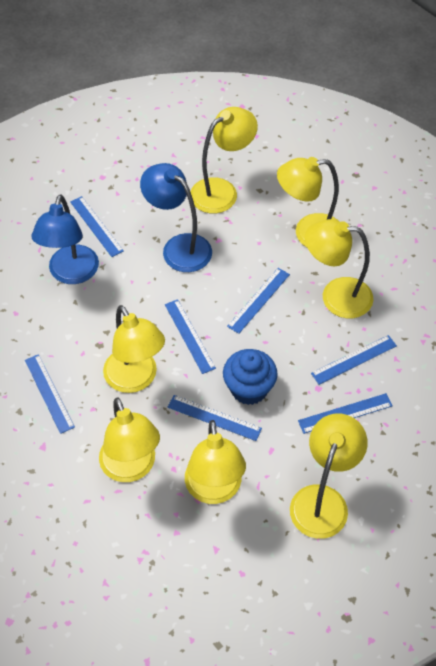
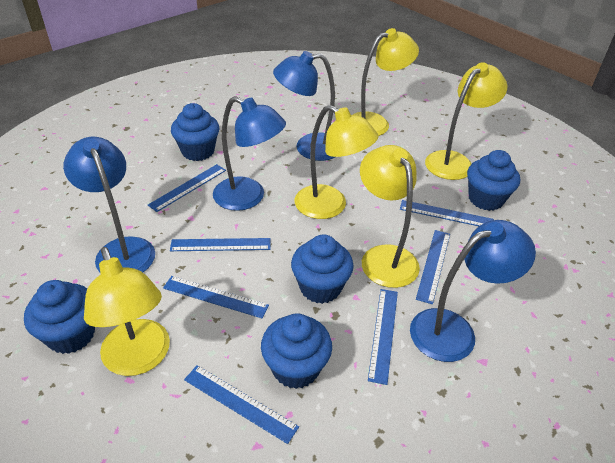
blue cupcake: [223,349,278,405] = 1 -> [24,280,95,354] [171,103,219,161] [261,313,332,389] [291,235,353,304] [467,150,520,211] = 5
blue lamp: [31,194,99,284] [140,163,212,272] = 2 -> [63,137,155,272] [213,96,286,211] [273,51,335,161] [410,220,536,362] = 4
yellow lamp: [99,397,160,482] [103,305,165,393] [185,420,246,504] [190,107,258,213] [277,157,339,247] [290,414,368,539] [305,219,373,318] = 7 -> [84,247,170,376] [294,105,378,219] [353,28,419,136] [360,145,420,288] [425,62,507,180] = 5

